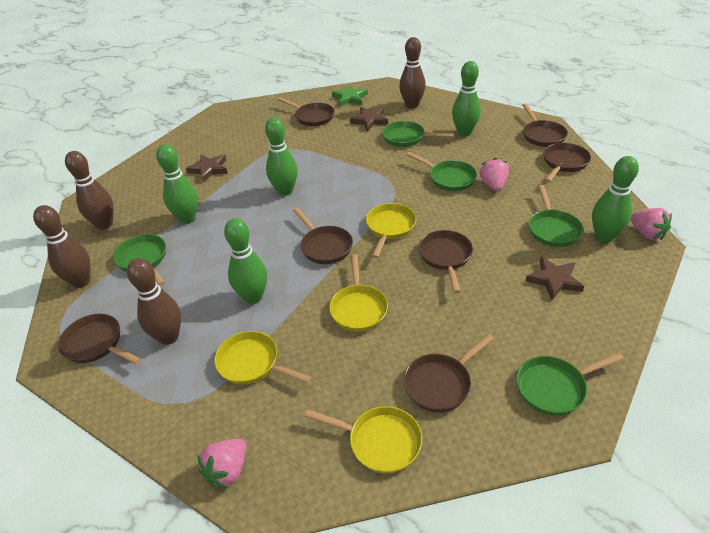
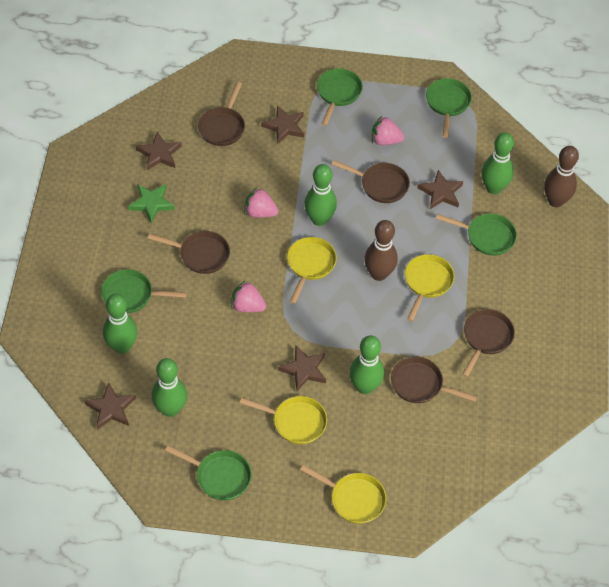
brown bowling pin: [33,205,91,288] [65,151,113,230] [127,258,181,345] [399,37,426,108] = 4 -> [364,220,398,281] [544,146,579,207] = 2
brown pan: [58,314,142,365] [278,97,334,126] [293,208,353,264] [404,333,494,412] [418,230,473,293] [522,104,568,147] [543,143,591,182] = 7 -> [148,231,230,274] [198,82,245,146] [332,160,410,203] [391,356,477,403] [462,309,515,377] = 5
brown star: [186,154,228,182] [350,107,388,131] [525,256,584,300] = 3 -> [85,382,136,430] [136,131,182,170] [261,105,304,144] [278,345,326,391] [417,170,463,209] = 5

